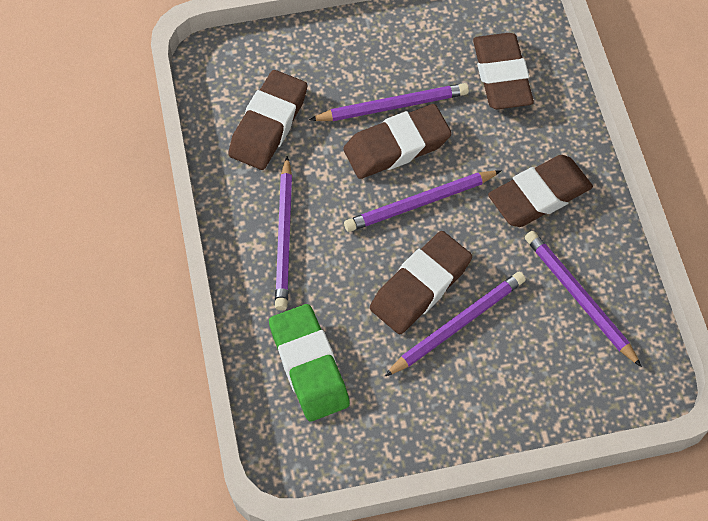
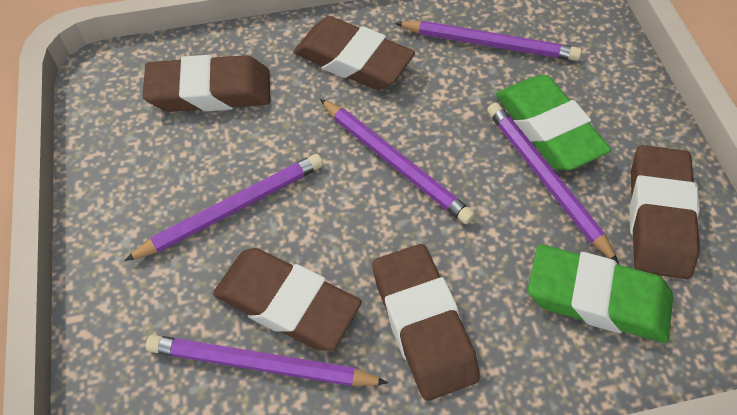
green eraser: [269,304,350,422] = 1 -> [496,75,611,170] [528,244,673,343] = 2

